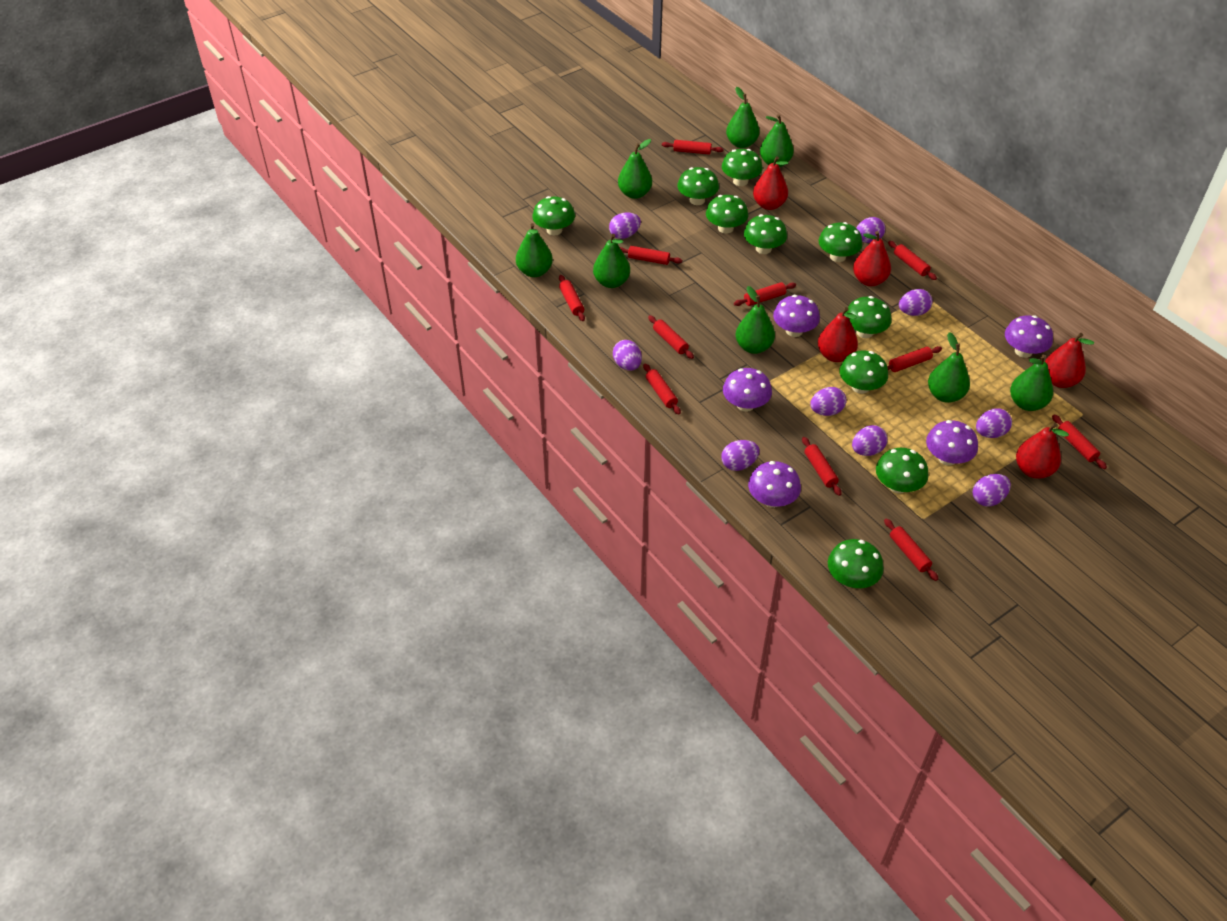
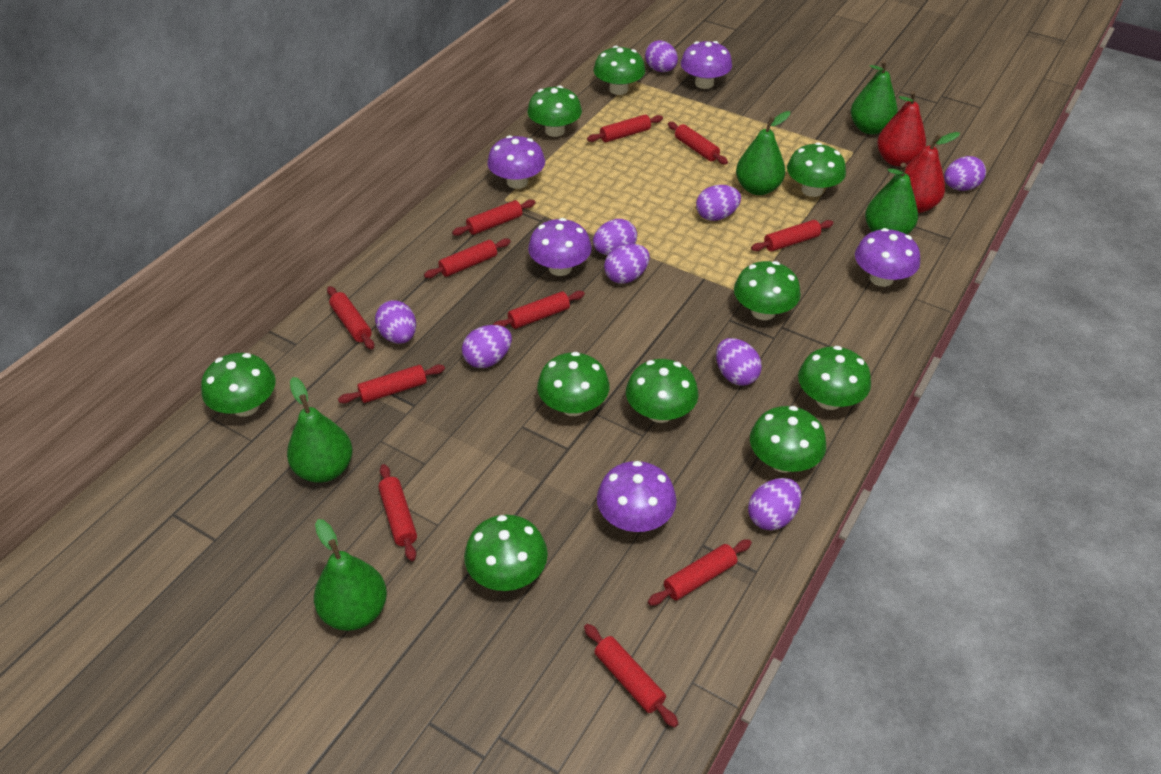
green pear: [516,223,553,277] [593,234,630,288] [618,139,652,199] [726,87,760,148] [736,286,775,354] [760,114,794,167] [928,332,970,403] [1010,355,1053,411] = 8 -> [287,377,353,483] [314,519,387,631] [736,111,790,195] [851,60,898,134] [865,163,918,235] = 5
red pear: [753,156,789,210] [818,307,858,362] [853,231,891,286] [1016,423,1069,479] [1045,333,1094,388] = 5 -> [877,91,926,166] [905,132,960,213] = 2

